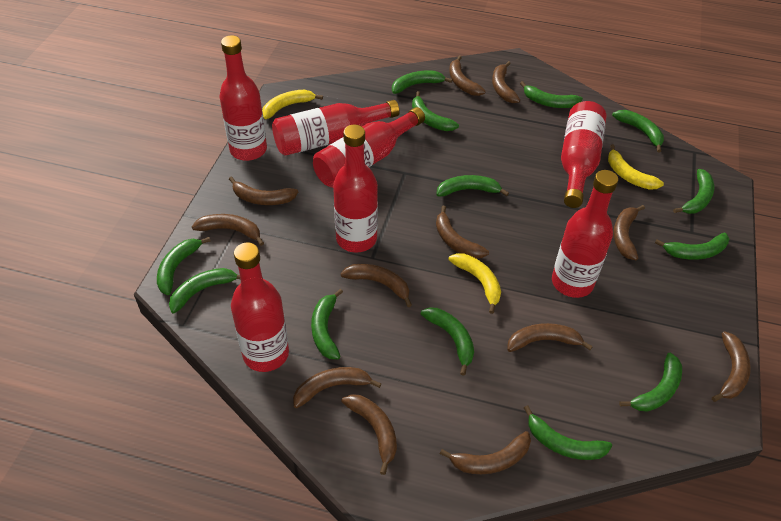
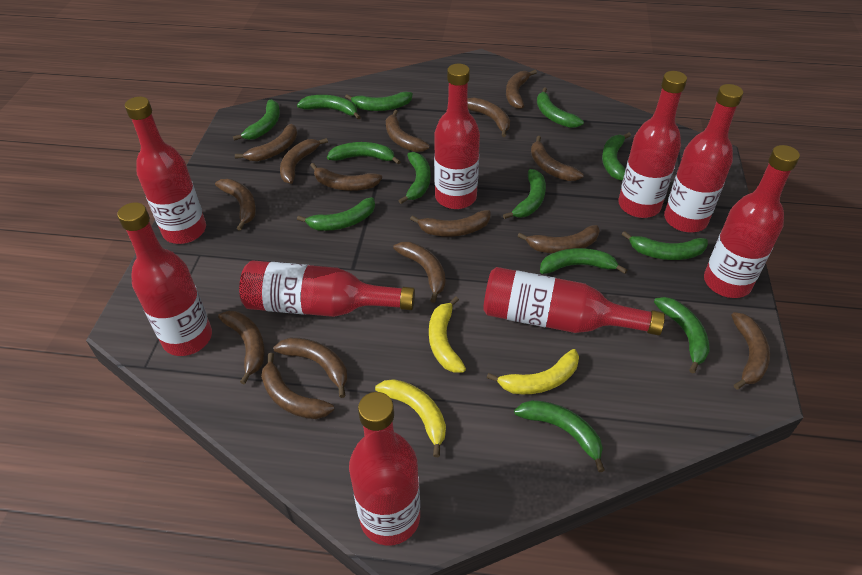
brown banana: [192,214,264,246] [229,176,298,205] [293,367,382,408] [340,264,412,307] [342,394,397,475] [436,206,489,259] [440,431,531,474] [449,55,486,96] [492,61,520,103] [507,323,593,352] [613,205,645,260] [712,331,751,402] = 12 -> [215,179,256,231] [218,311,265,385] [235,124,297,161] [261,353,334,419] [273,338,347,398] [280,138,328,184] [310,163,382,191] [386,110,430,152] [393,242,446,303] [410,210,491,237] [467,97,510,137] [506,70,537,109] [517,225,600,253] [531,136,584,181] [731,312,770,390] = 15
red bottle: [219,35,267,161] [231,243,289,372] [272,100,400,156] [313,107,425,188] [333,125,378,253] [552,170,618,298] [561,101,606,208] = 7 -> [117,202,212,356] [125,96,206,244] [239,260,415,317] [349,392,420,546] [434,64,480,209] [483,267,665,336] [619,71,687,218] [664,84,743,232] [704,145,800,298] = 9

